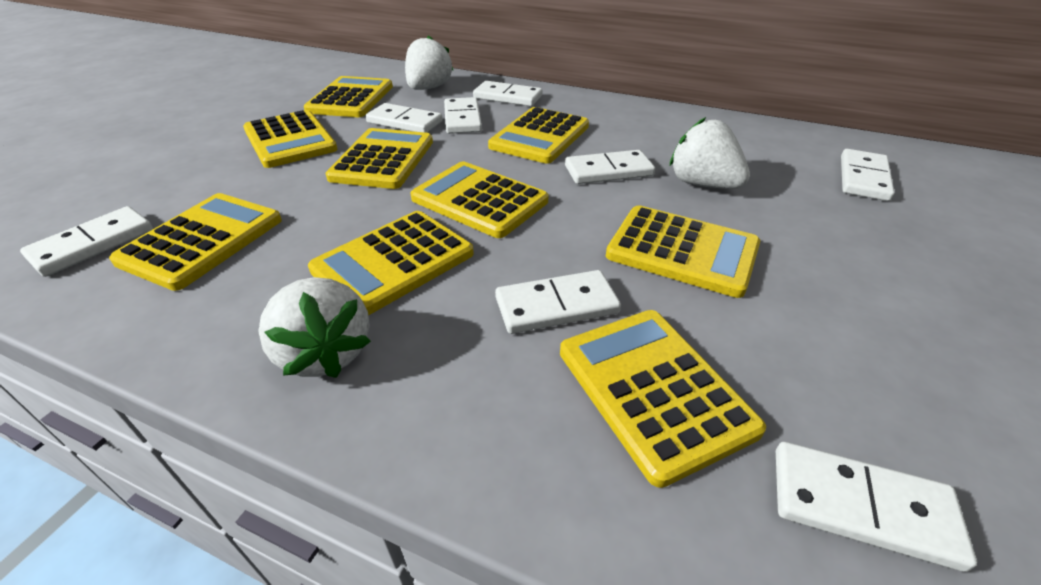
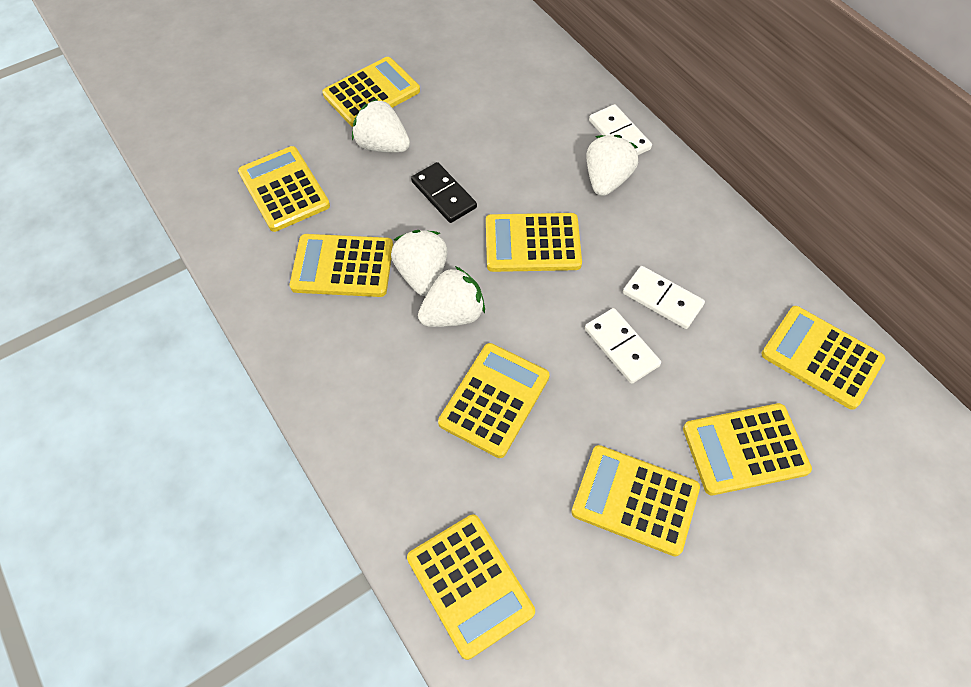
black domino: none = 0 -> [411,162,477,223] = 1
white domino: [20,206,153,277] [366,103,443,133] [444,97,482,134] [473,81,543,106] [495,270,621,334] [565,150,655,184] [776,442,977,572] [841,149,895,201] = 8 -> [585,308,661,384] [589,104,652,155] [623,266,705,329] = 3
white strawberry: [258,277,371,378] [405,35,453,90] [670,117,750,189] = 3 -> [352,99,410,153] [391,230,448,296] [418,266,485,327] [586,135,638,196] = 4

